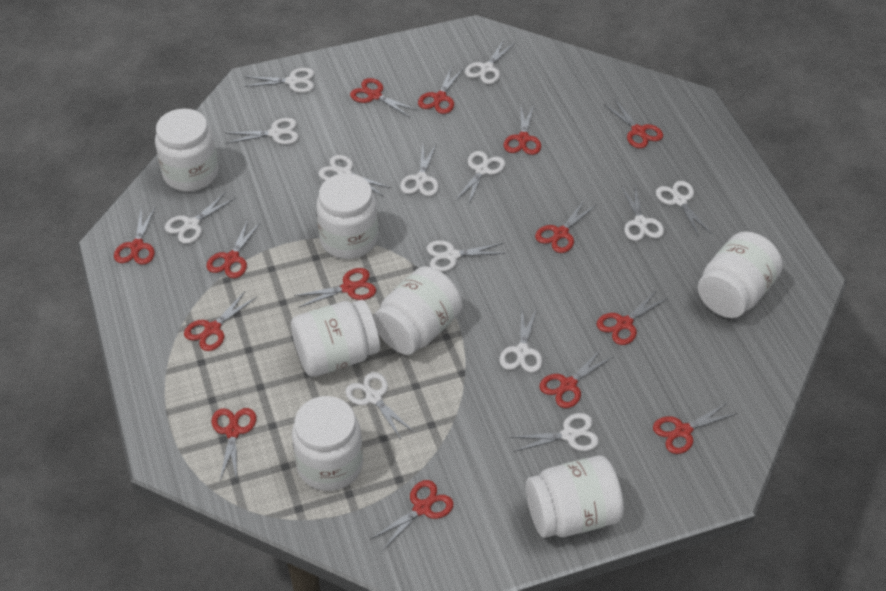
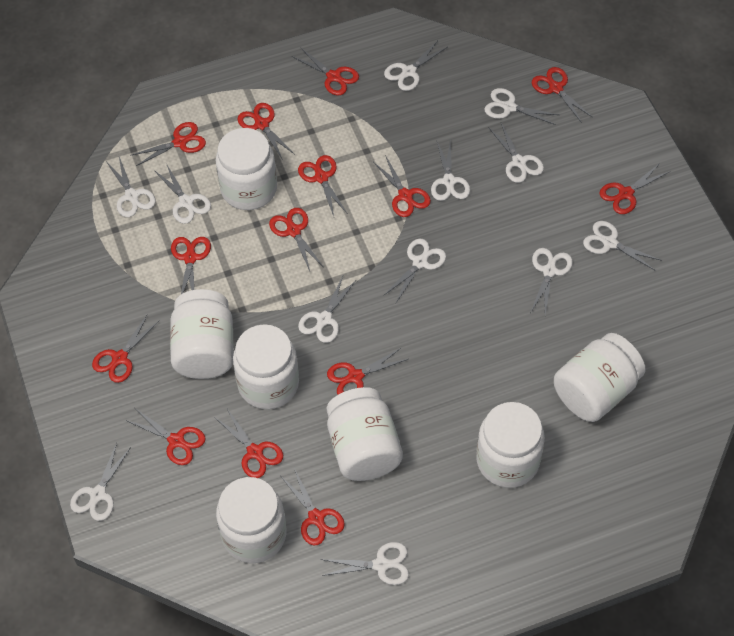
white scissors: [165,192,236,244] [226,118,299,145] [244,68,314,93] [318,155,391,196] [345,372,414,439] [400,144,439,196] [426,240,506,272] [455,151,505,206] [465,40,516,84] [499,308,543,373] [510,413,599,452] [621,185,664,241] [656,181,712,237] = 13 -> [70,443,131,521] [106,157,156,217] [154,163,211,224] [298,276,357,343] [321,542,409,585] [383,239,446,303] [384,40,447,91] [431,138,470,201] [485,88,559,125] [488,123,544,183] [531,248,573,315] [583,221,662,271] = 12

